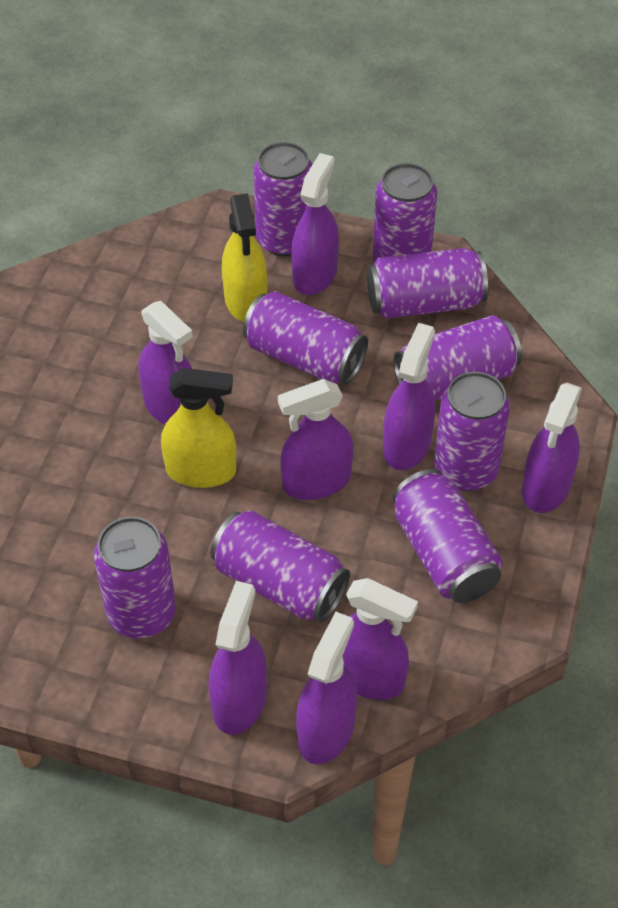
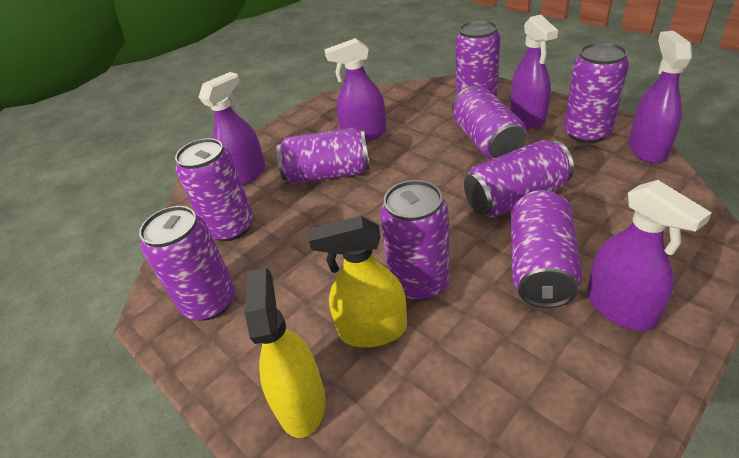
purple spray bottle: [138,301,193,425] [209,581,267,735] [278,379,354,500] [291,153,339,295] [296,612,357,764] [343,578,418,700] [383,323,435,470] [522,383,582,513] = 8 -> [198,72,265,186] [324,38,387,142] [510,15,558,128] [587,180,712,331] [629,31,692,163] = 5

